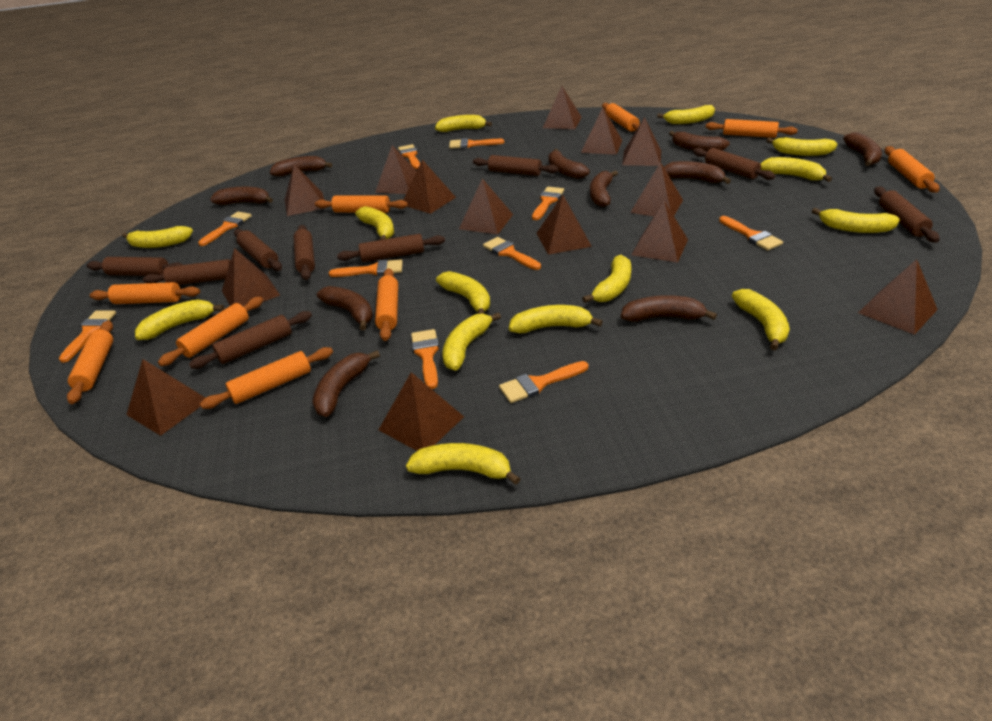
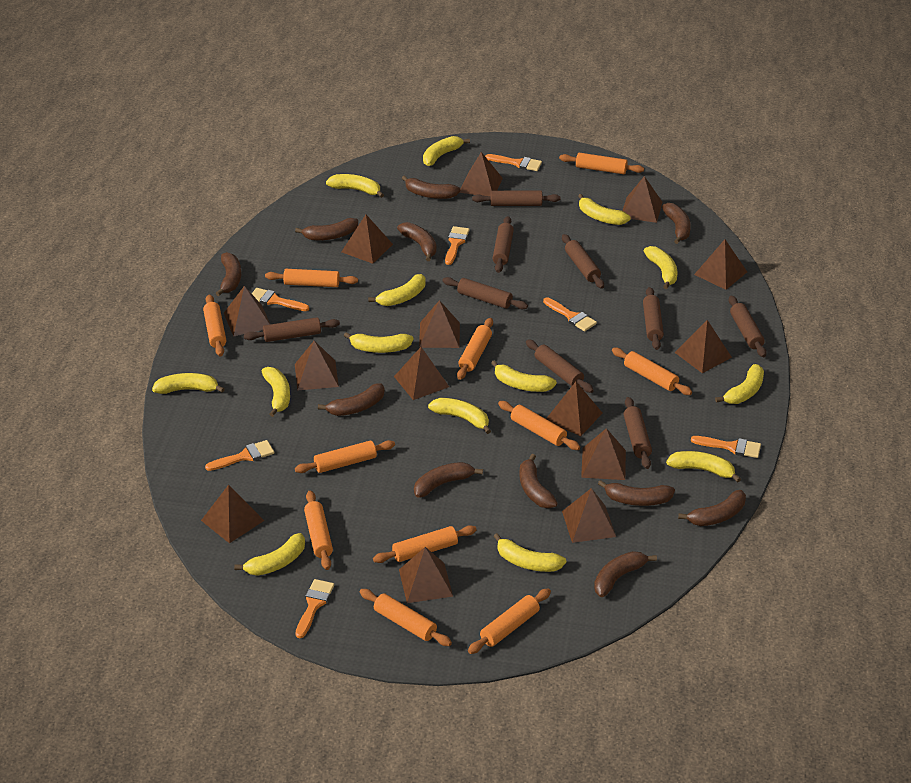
brown banana: [210,186,273,205] [270,156,332,176] [312,350,380,417] [317,286,373,330] [548,149,590,179] [590,170,618,207] [621,295,717,322] [664,161,731,184] [669,131,730,152] [843,132,882,166] = 10 -> [216,252,241,296] [295,218,358,240] [318,383,385,416] [397,222,437,261] [402,175,460,199] [414,462,483,498] [519,454,558,508] [594,551,657,597] [598,480,675,506] [662,203,691,244] [678,490,746,526] = 11
orange brush: [59,310,116,363] [198,212,252,246] [329,259,403,277] [398,144,420,169] [411,329,439,389] [449,138,504,149] [483,237,541,270] [499,361,588,403] [532,187,564,220] [719,216,783,251] = 10 -> [205,440,274,471] [252,288,309,311] [295,579,334,638] [445,226,470,265] [485,154,542,171] [543,297,597,331] [691,436,761,458] = 7
orange rolling pin: [67,321,113,404] [90,282,200,304] [158,297,263,366] [200,347,333,409] [315,195,408,213] [375,268,398,341] [602,103,640,132] [706,119,798,138] [885,146,940,193] = 9 -> [203,294,226,356] [265,269,358,287] [295,440,395,473] [304,491,333,570] [360,589,452,646] [373,525,477,563] [457,318,493,380] [468,588,551,654] [498,401,580,450] [559,153,644,174] [612,348,692,395] = 11

